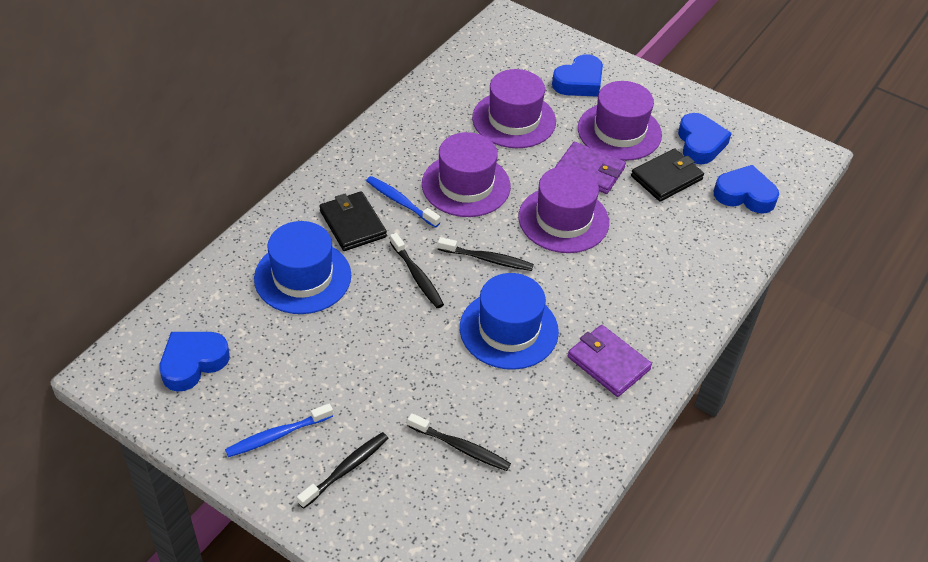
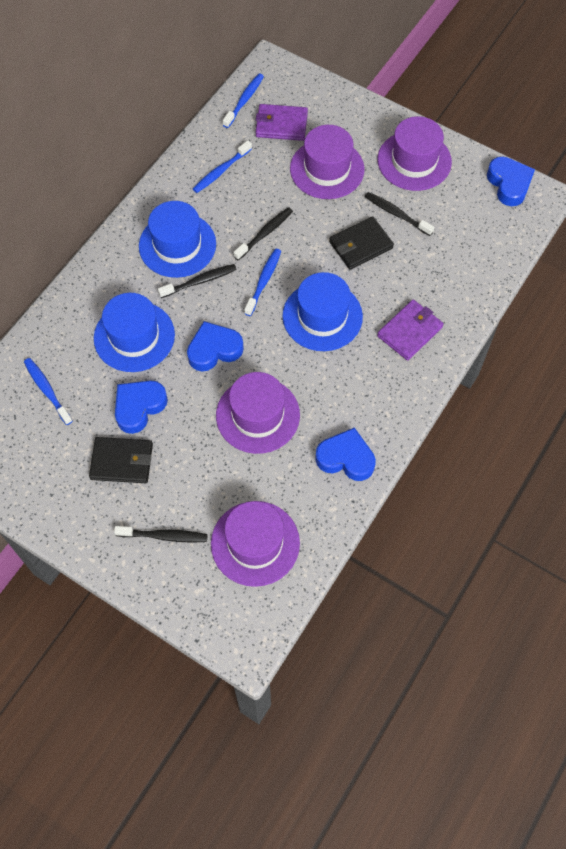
blue hat: [254,221,351,314] [460,273,559,370] = 2 -> [94,293,175,372] [139,201,216,278] [282,272,363,351] = 3
blue toothbrush: [225,403,333,457] [366,176,440,228] = 2 -> [24,358,73,425] [193,140,252,193] [223,74,264,128] [244,249,281,316] = 4

